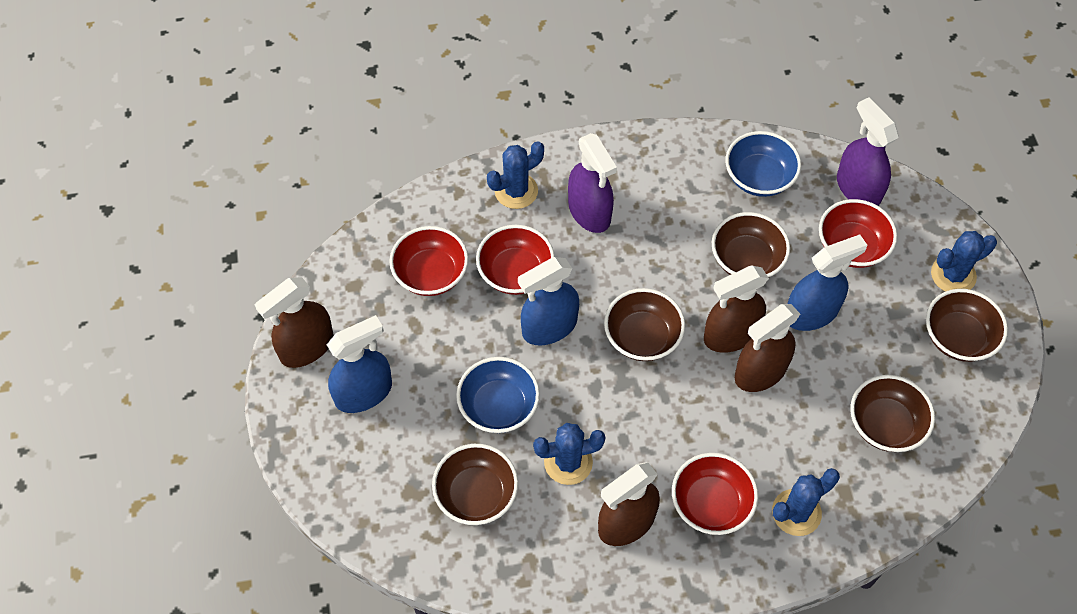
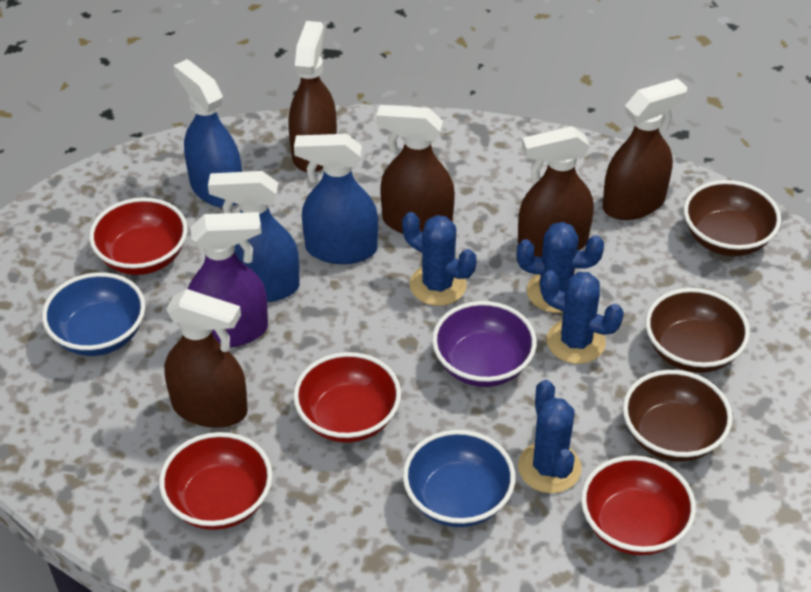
brown bowl: [432,444,518,525] [604,288,685,361] [712,212,790,278] [851,375,935,452] [926,289,1008,362] = 5 -> [623,370,733,462] [645,288,750,373] [684,180,781,256] = 3
brown spray bottle: [255,277,334,368] [598,463,660,546] [704,265,769,353] [735,304,800,392] = 4 -> [164,289,248,428] [288,21,337,172] [376,105,455,234] [518,126,594,257] [603,79,687,220] = 5
purple bowl: none = 0 -> [432,301,537,387] = 1
purple spray bottle: [568,133,617,233] [837,97,899,206] = 2 -> [188,212,268,347] = 1

